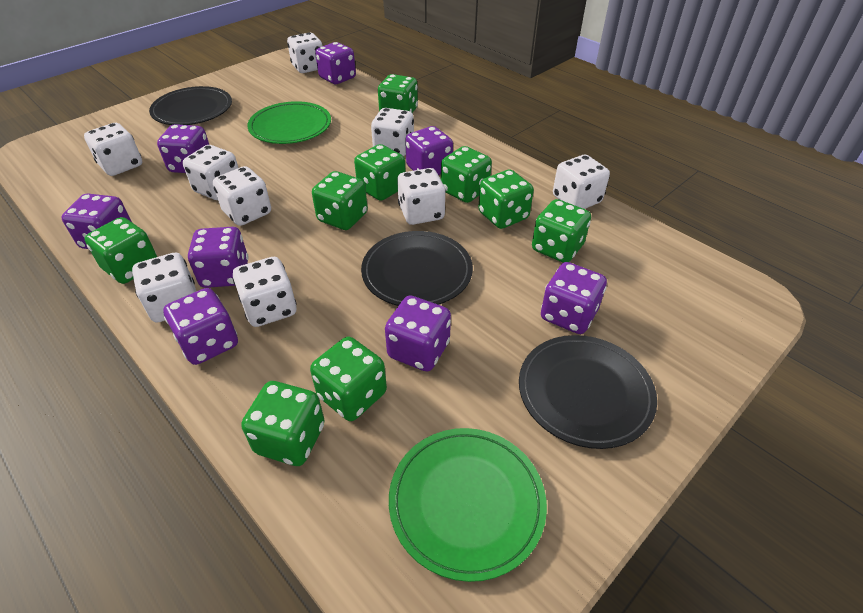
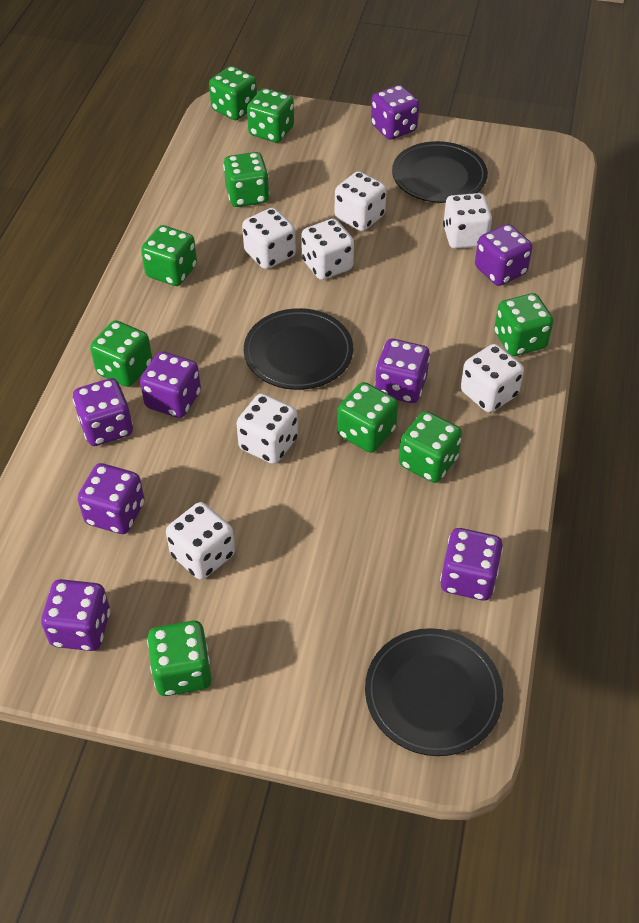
green plate: [247,101,331,144] [389,428,547,582] = 2 -> none = 0
white dice: [84,123,142,176] [132,253,196,323] [183,145,238,200] [213,166,271,226] [233,257,297,327] [287,33,322,73] [371,108,414,156] [397,168,446,225] [553,155,610,209] = 9 -> [166,502,235,580] [236,393,298,464] [242,208,296,269] [301,219,354,280] [335,171,387,231] [443,193,492,249] [461,344,524,413] = 7

